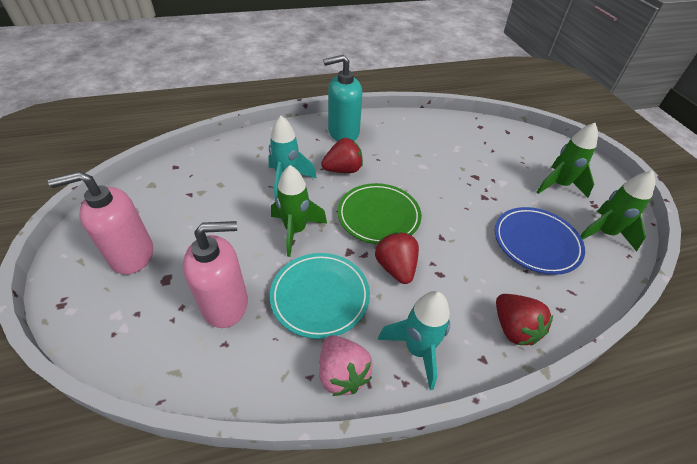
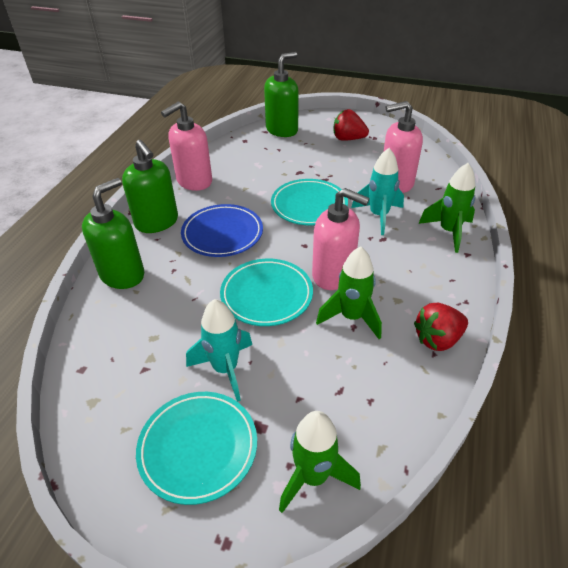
green plate: [338,183,422,244] = 1 -> none = 0
green soap dispenser: none = 0 -> [82,178,144,289] [122,140,178,233] [264,52,299,137] = 3
pink soap dispenser: [48,171,153,275] [183,221,248,328] = 2 -> [161,102,212,191] [312,188,370,290] [383,101,423,193] = 3
pink strawberry: [319,335,373,396] = 1 -> none = 0
red strawberry: [321,138,363,173] [375,232,419,284] [496,294,553,345] = 3 -> [334,109,369,141] [414,303,468,351] = 2
turquoise plate: [270,253,370,339] = 1 -> [136,392,257,505] [220,259,313,326] [271,179,348,225] = 3
turquoise soap dispenser: [323,55,362,141] = 1 -> none = 0

